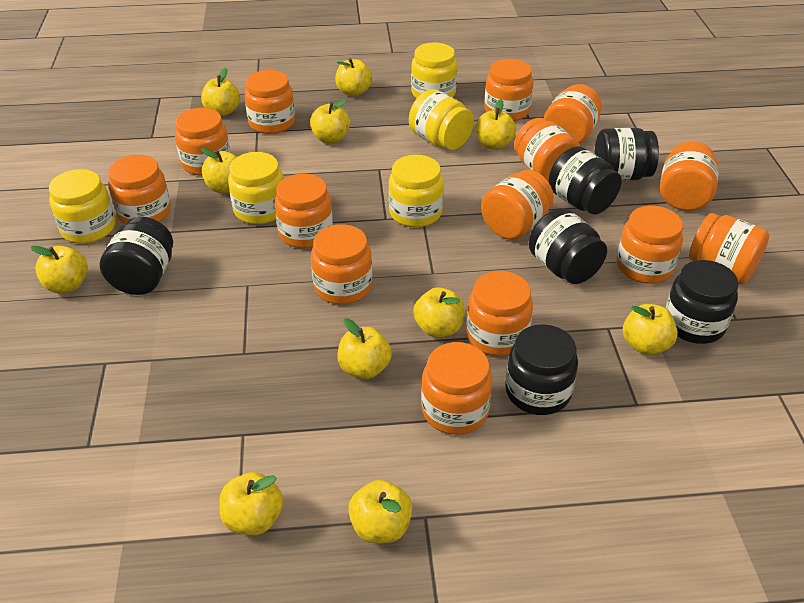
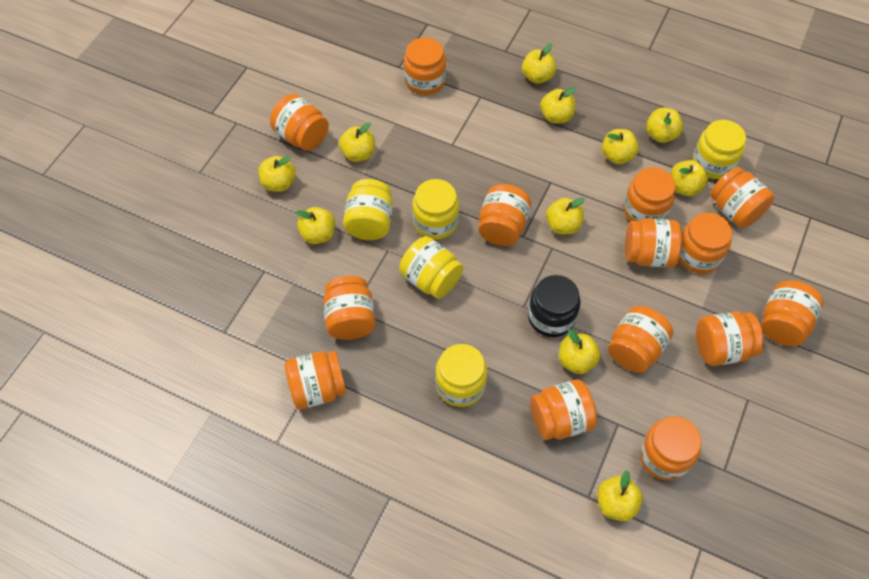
black jar: [100,217,173,295] [505,324,578,415] [528,208,607,284] [549,146,621,214] [594,128,659,181] [666,260,739,344] = 6 -> [528,275,580,337] = 1

